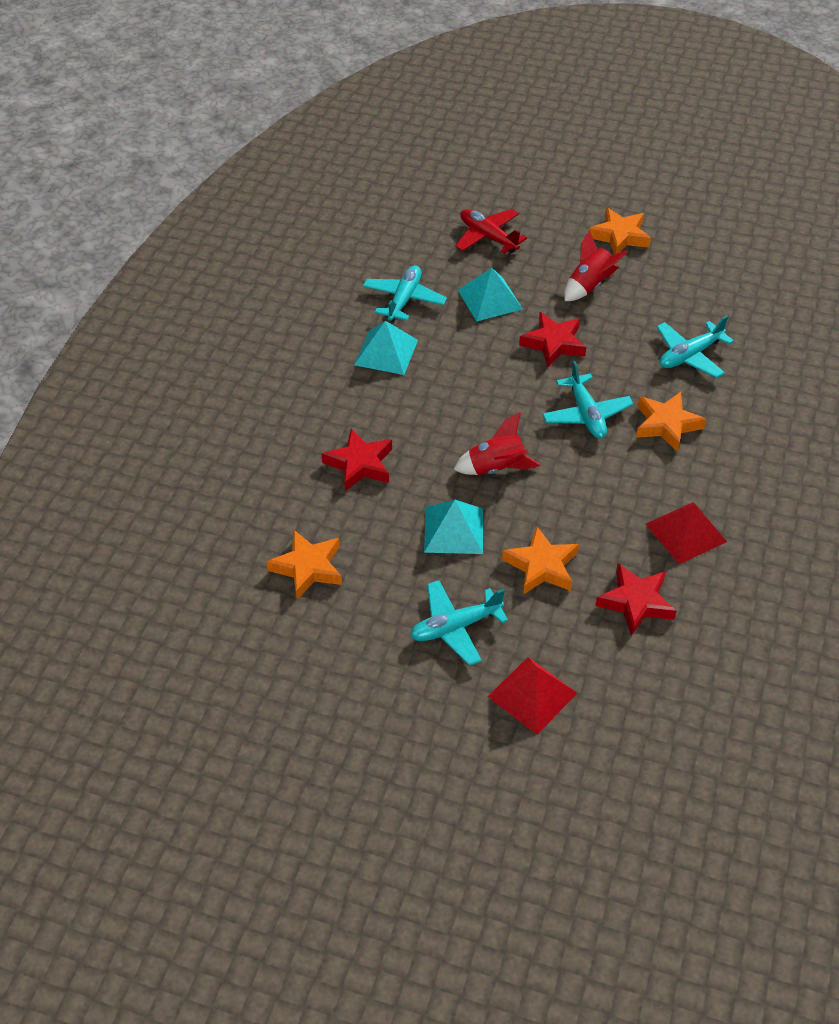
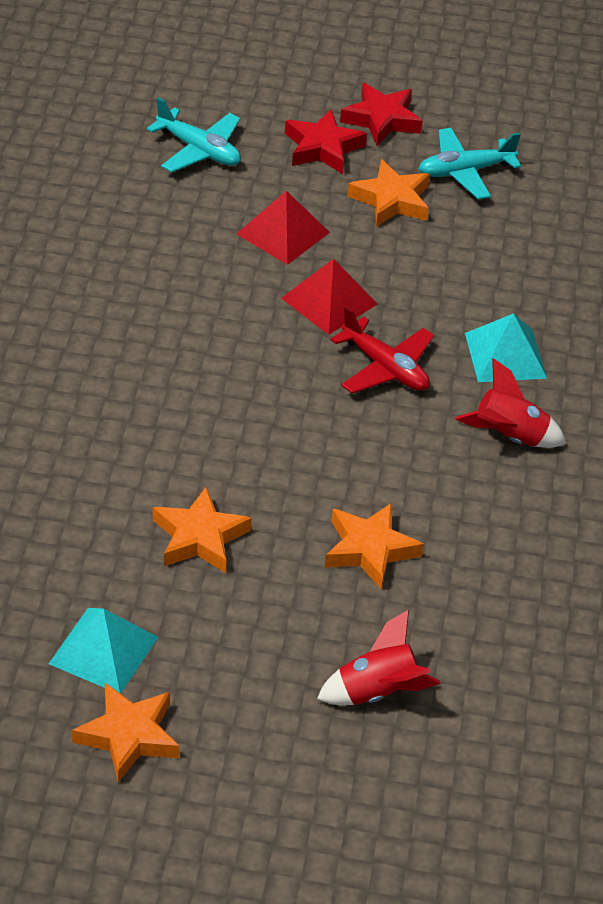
red star: [321,428,392,491] [519,312,586,367] [595,563,676,636] = 3 -> [285,109,367,174] [340,83,422,146] = 2
turquoise plane: [363,265,447,322] [410,580,508,666] [542,361,633,439] [657,315,734,378] = 4 -> [147,97,241,172] [419,128,521,199] = 2
turquoise pyramid: [354,321,418,375] [424,500,483,554] [458,268,523,321] = 3 -> [49,608,158,694] [465,313,547,382] = 2

